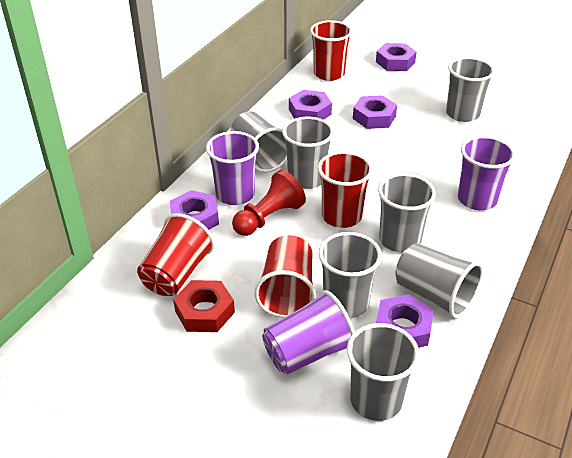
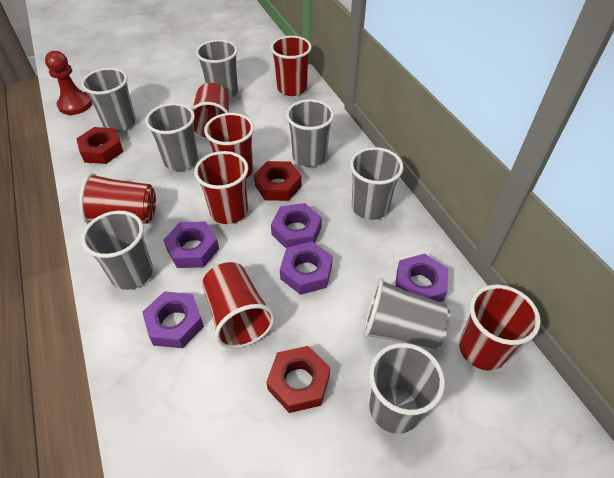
grey cup: [230,111,287,173] [282,117,334,189] [318,232,382,318] [347,323,420,421] [378,173,436,253] [396,243,483,318] [446,57,495,122] = 7 -> [81,68,136,132] [81,211,153,290] [145,103,198,171] [196,39,238,99] [286,99,334,167] [350,147,404,220] [363,278,450,351] [369,343,445,434] = 8
purple cup: [206,131,259,205] [262,290,355,374] [458,136,516,210] = 3 -> none = 0
red cup: [137,213,215,296] [254,235,316,318] [310,20,352,81] [318,151,373,228] = 4 -> [79,173,156,224] [191,83,229,141] [194,151,248,224] [202,262,275,349] [204,113,254,178] [270,36,312,96] [459,284,541,370] = 7
red nut: [173,280,235,332] = 1 -> [76,127,123,164] [254,161,302,201] [267,346,330,413] = 3

